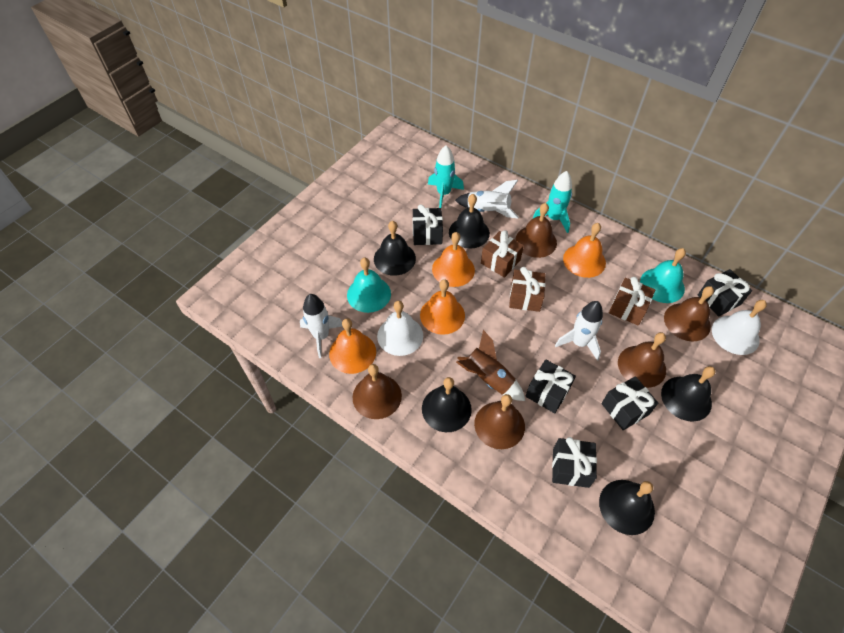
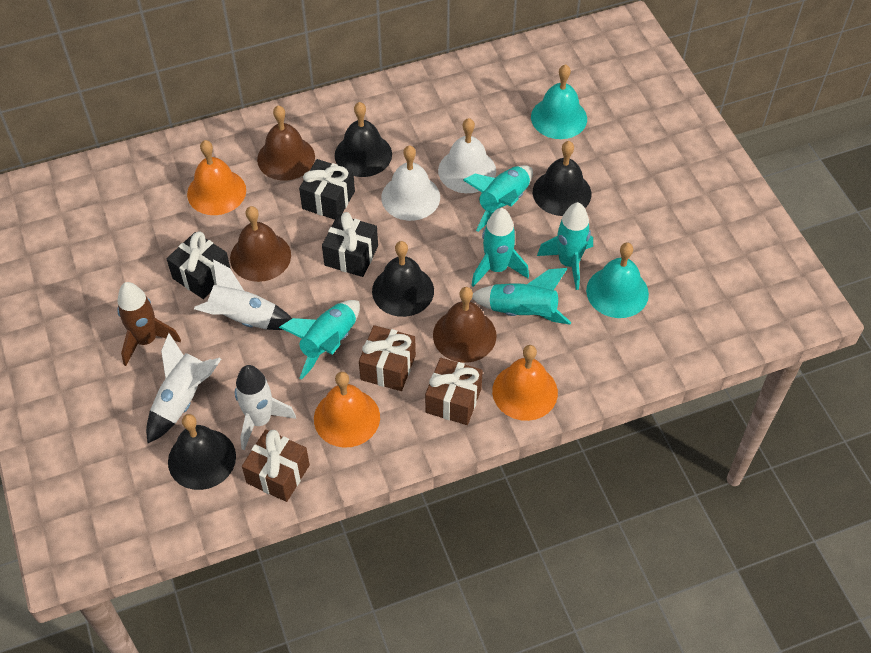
black bell: [374,221,416,276] [422,377,472,432] [449,194,490,249] [599,480,655,535] [661,366,715,421] = 5 -> [168,414,236,490] [335,102,392,177] [372,241,434,317] [533,141,591,216] = 4
black gift: [413,204,443,245] [526,360,576,413] [552,437,597,488] [601,376,658,430] [698,269,752,317] = 5 -> [167,231,231,299] [299,159,355,220] [322,212,378,277] = 3
brown bell: [353,364,402,419] [474,394,525,449] [515,203,557,258] [618,332,666,388] [664,286,714,341] = 5 -> [230,206,291,282] [257,105,315,181] [433,287,496,363] = 3
orange bell: [329,318,376,374] [420,279,465,335] [432,232,475,287] [563,223,606,278] = 4 -> [187,140,246,215] [314,372,380,448] [492,345,558,421] = 3
turquoise rocket: [428,145,464,208] [532,171,572,233] = 2 -> [279,300,360,380] [463,165,533,232] [472,208,529,287] [472,268,571,325] [537,202,593,290] = 5

